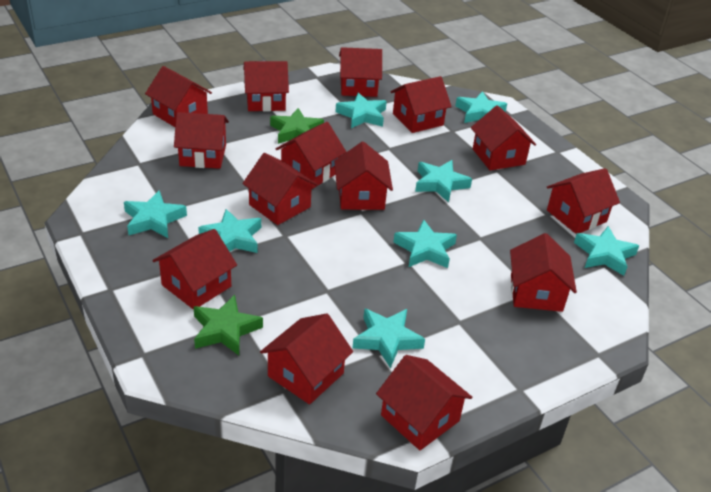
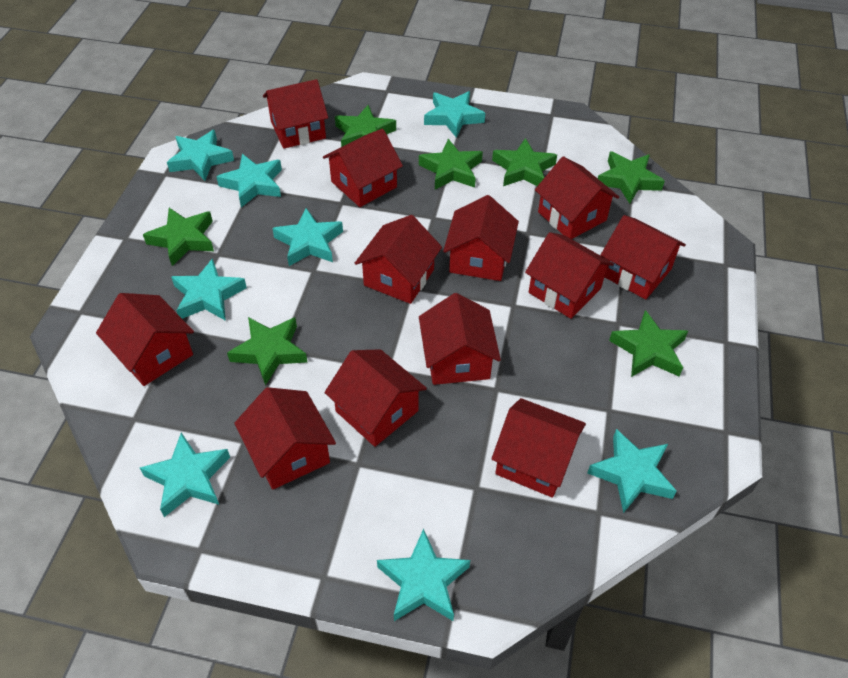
green star: [194,295,263,355] [270,108,324,144] = 2 -> [143,208,214,266] [227,317,307,385] [335,105,396,147] [419,139,483,190] [492,138,557,186] [598,151,665,204] [609,310,688,377] = 7
red house: [145,66,212,127] [152,229,237,310] [174,112,229,169] [242,153,318,225] [243,61,289,112] [260,313,353,404] [276,122,346,189] [334,142,393,210] [339,47,382,97] [376,355,472,450] [391,76,452,133] [471,105,536,171] [510,233,577,312] [547,168,620,234] = 14 -> [96,293,194,386] [234,387,336,490] [263,79,328,149] [323,129,403,207] [324,349,427,447] [355,215,442,304] [419,293,501,385] [443,195,519,281] [491,398,586,498] [525,232,614,319] [535,156,619,239] [601,215,686,300] = 12

